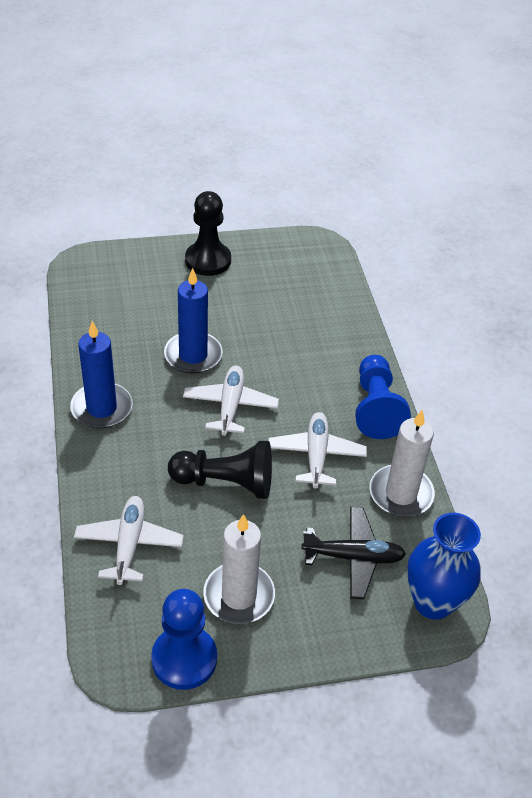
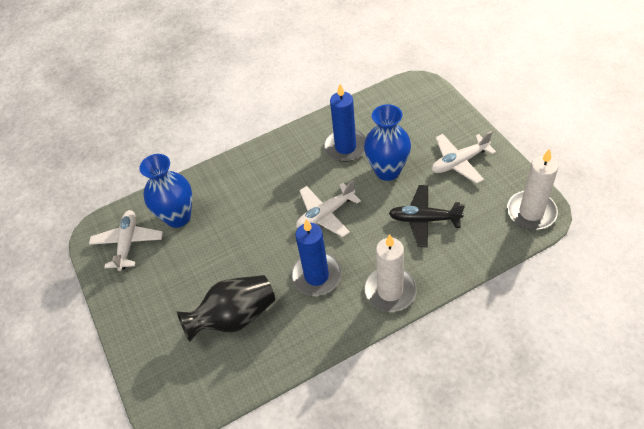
black pawn: [168,441,272,499] [185,191,231,276] = 2 -> none = 0
black vase: none = 0 -> [177,275,275,342] = 1
blue pawn: [151,589,217,690] [355,355,411,439] = 2 -> none = 0
blue vase: [407,513,481,620] = 1 -> [139,154,192,228] [364,104,411,181] = 2

